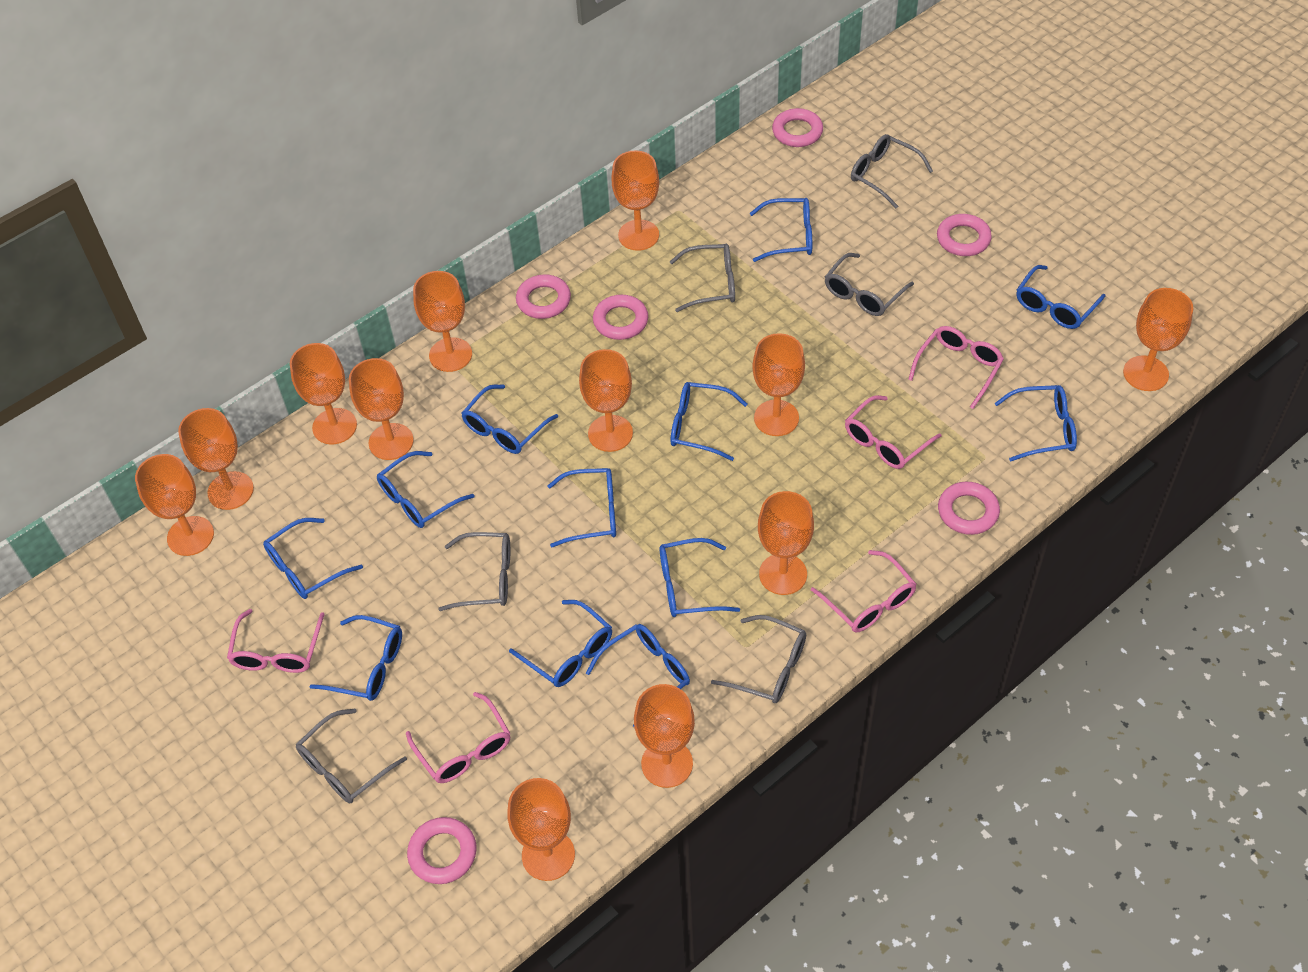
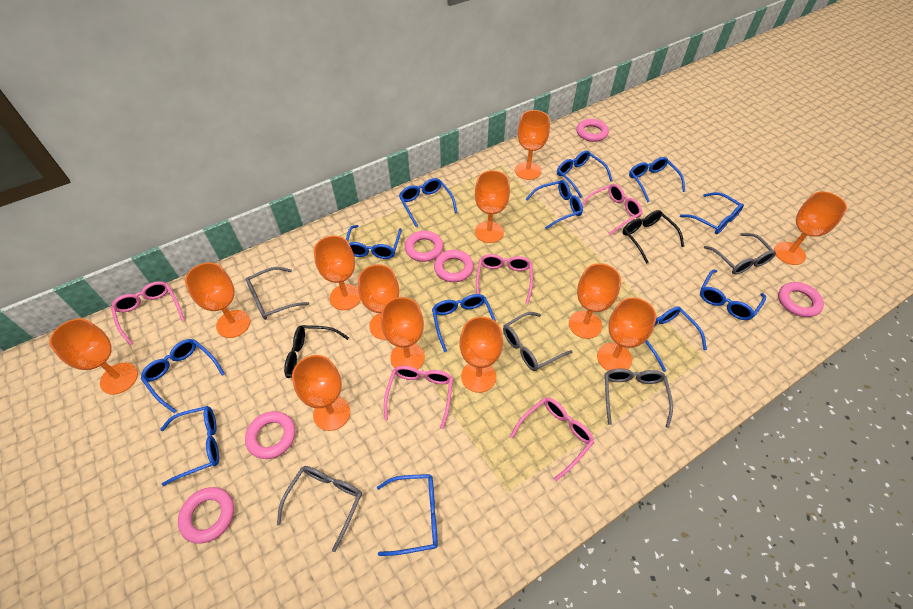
black glasses: none = 0 -> [284,325,349,378] [622,210,684,264] = 2
grey glasses: [296,709,407,803] [438,532,510,611] [670,244,735,312] [711,615,806,703] [825,253,914,316] [851,134,933,208] = 6 -> [245,267,309,320] [277,466,362,552] [503,312,573,371] [605,369,673,428] [704,233,776,275] = 5

